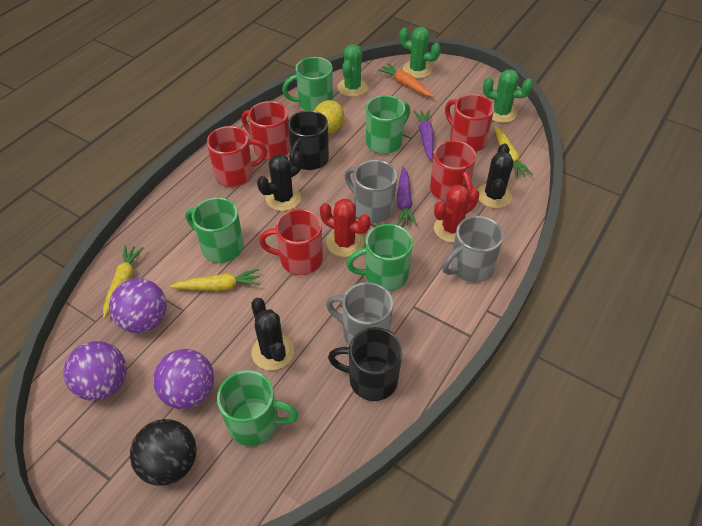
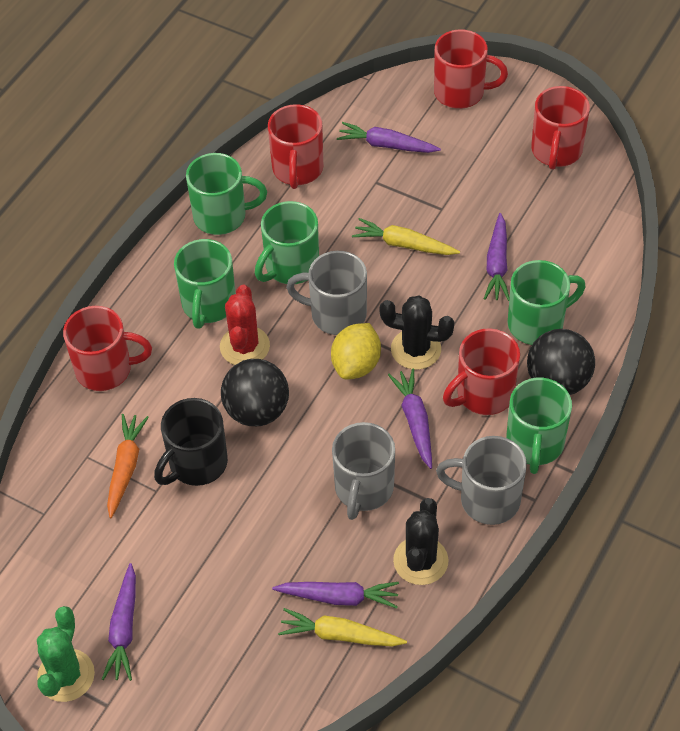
black ball: [130,419,197,486] = 1 -> [221,359,289,426] [527,329,595,395] = 2
black cactus: [251,298,294,370] [257,151,303,211] [477,143,514,208] = 3 -> [379,296,454,370] [393,498,449,585] = 2
black mug: [288,110,329,170] [328,327,402,401] = 2 -> [154,398,228,486] = 1
green cactus: [338,44,368,97] [399,27,441,79] [483,69,533,123] = 3 -> [37,606,95,702] = 1
purple ball: [63,341,127,401] [109,278,167,333] [153,349,214,409] = 3 -> none = 0
purple carrot: [397,167,417,226] [413,110,434,160] = 2 -> [102,563,136,681] [272,582,399,609] [337,122,441,153] [388,369,432,469] [484,213,509,301] = 5
red cactus: [320,199,371,257] [434,185,479,243] = 2 -> [220,285,270,365] = 1
yellow carrot: [103,245,144,318] [170,269,260,291] [494,126,533,178] = 3 -> [278,608,407,647] [352,218,460,255] = 2

